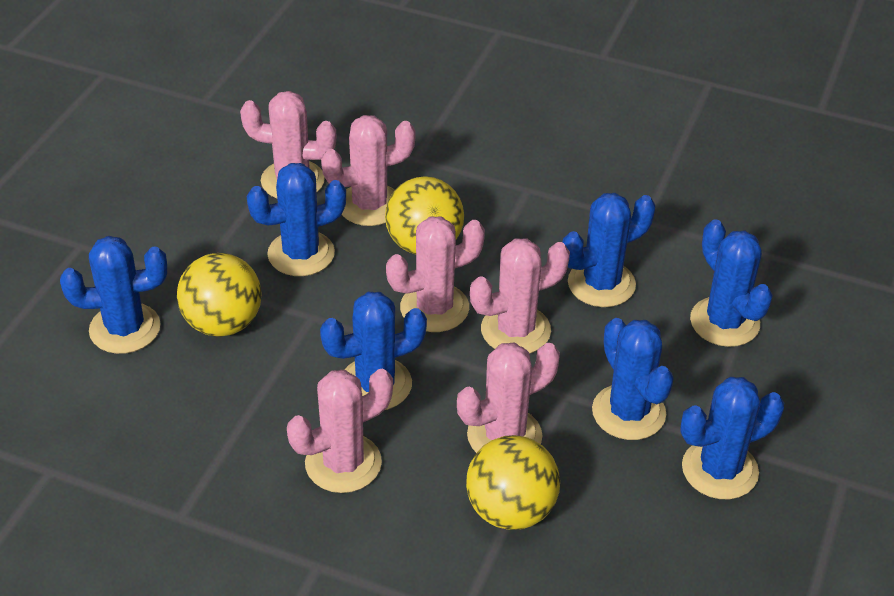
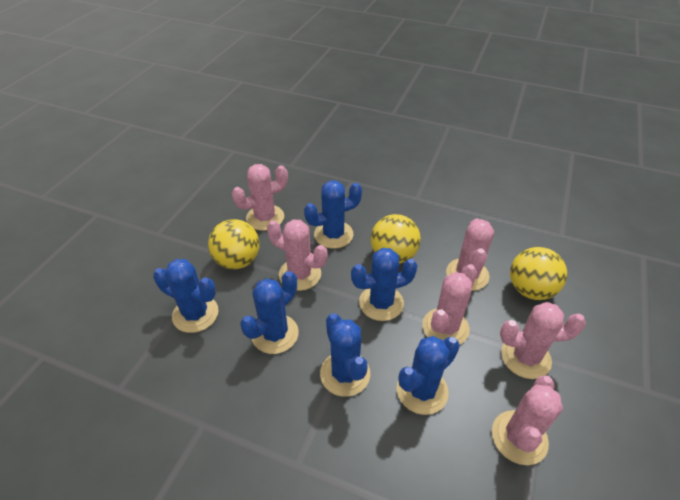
blue cactus: [60,236,167,354] [247,163,346,276] [320,292,427,410] [562,193,655,307] [592,318,674,440] [680,377,784,499] [690,219,773,347] = 7 -> [153,259,218,333] [240,271,299,354] [304,181,362,249] [320,313,370,397] [351,248,418,321] [397,336,460,415] = 6

